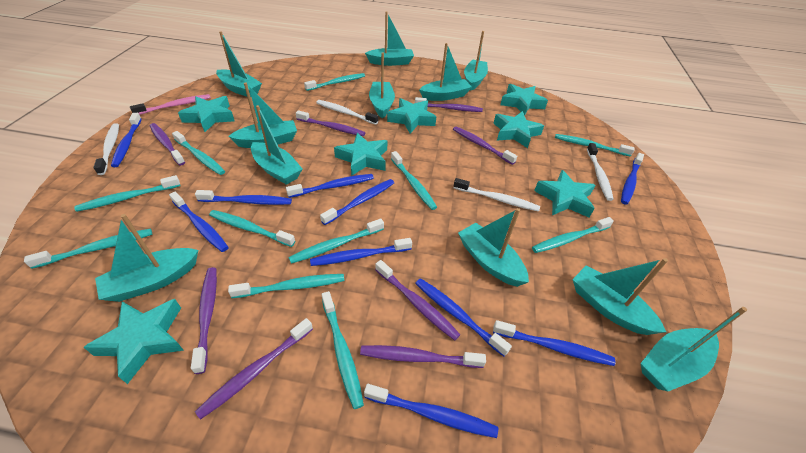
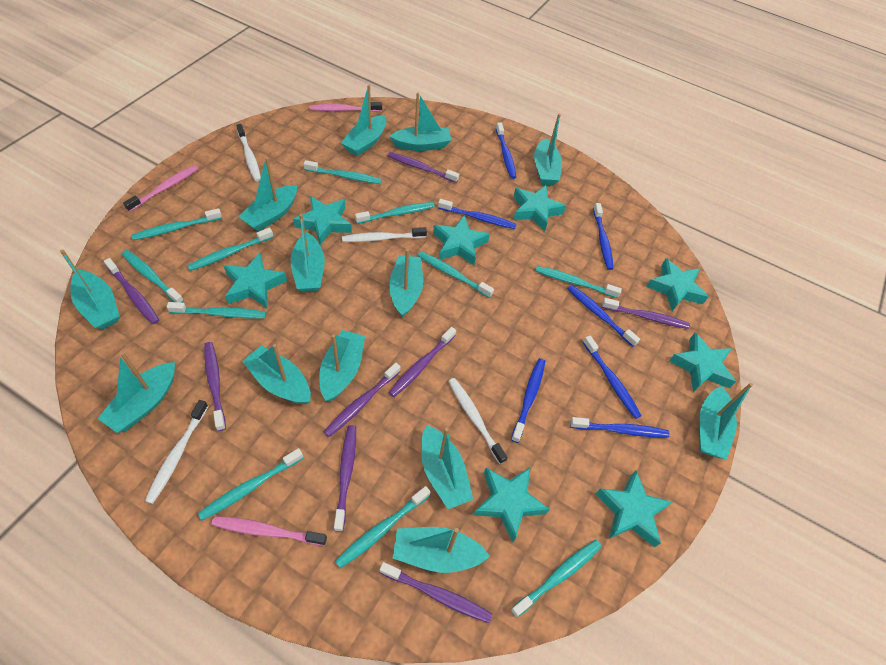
blue toothbrush: [111,113,142,167] [169,192,229,252] [195,190,292,205] [286,174,374,198] [310,238,412,266] [320,179,394,225] [364,384,498,438] [415,278,512,356] [493,320,615,366] [621,153,644,205] = 10 -> [438,199,517,229] [496,123,516,179] [511,358,546,443] [567,285,640,347] [570,417,670,438] [583,335,641,419] [593,203,614,270] = 7
pink toothbrush: [130,94,211,115] = 1 -> [123,165,198,212] [211,516,327,546] [309,102,382,112] = 3
turquoise boat: [95,214,198,302] [216,31,262,97] [228,83,297,148] [251,105,303,185] [365,11,414,66] [369,52,395,119] [419,43,472,101] [458,208,529,287] [464,31,488,91] [573,258,668,335] [641,307,747,391] = 11 -> [60,249,120,329] [97,352,175,433] [239,157,297,231] [242,344,311,404] [290,214,325,292] [319,330,365,402] [341,85,387,156] [389,92,451,151] [389,249,423,317] [393,527,490,573] [421,425,473,509] [534,114,562,186] [699,383,753,460] = 13
turquoise star: [83,299,184,384] [178,96,235,132] [334,133,387,176] [387,98,436,133] [493,111,544,148] [500,84,548,116] [534,170,595,217] = 7 -> [224,253,287,308] [293,196,352,245] [433,215,490,265] [474,467,550,542] [513,185,566,231] [596,471,672,547] [646,258,709,311] [669,332,736,392] = 8

